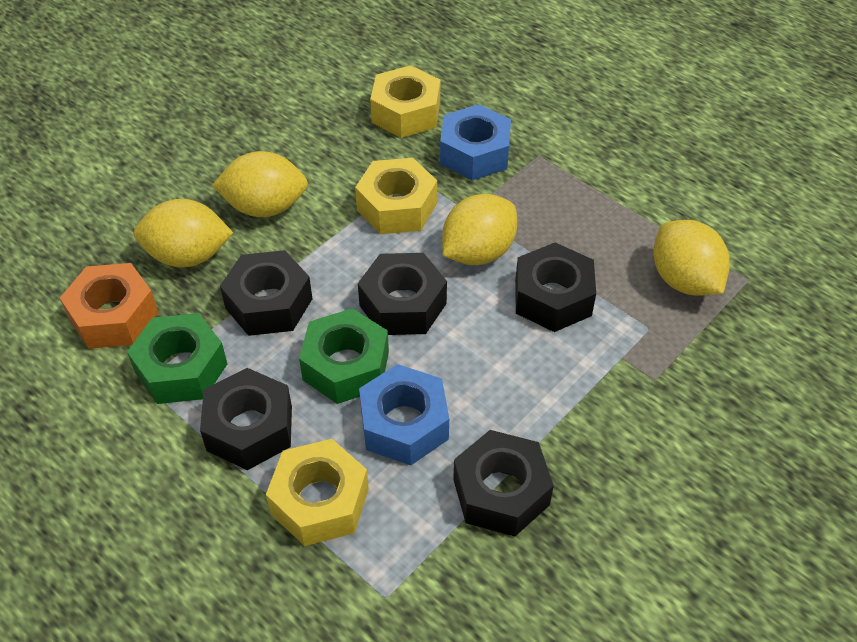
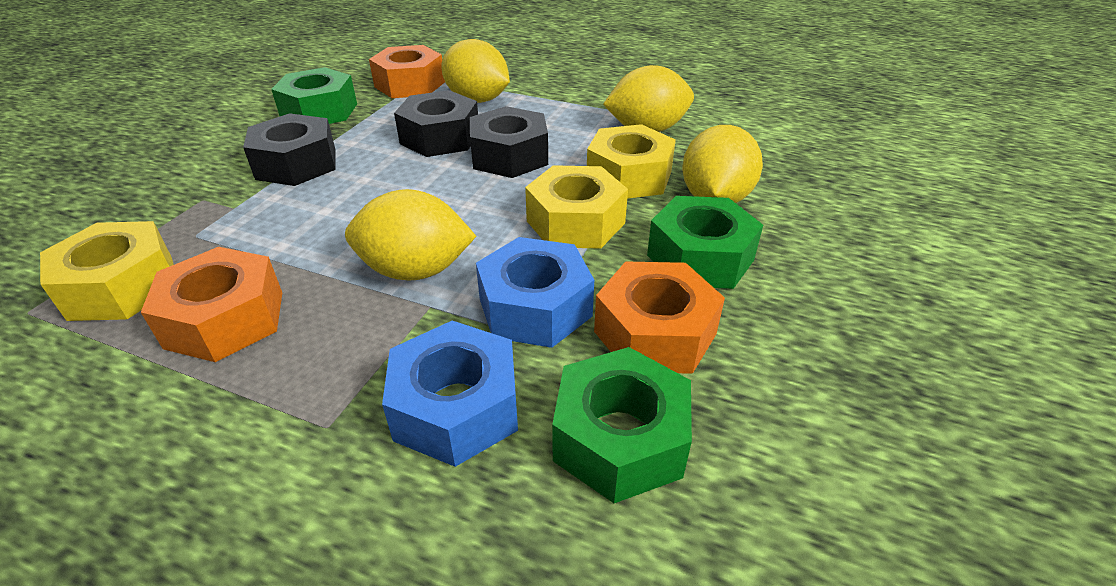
black nut: [200,368,292,470] [220,250,313,336] [358,253,447,335] [453,430,554,537] [515,243,596,332] = 5 -> [243,113,336,186] [394,90,478,157] [470,106,548,178] = 3
green nut: [127,313,227,404] [299,308,389,404] = 2 -> [271,67,357,124] [552,347,692,503] [647,196,763,289] = 3
orange nut: [60,263,159,349] = 1 -> [141,247,282,362] [369,45,445,98] [594,261,725,374] = 3

